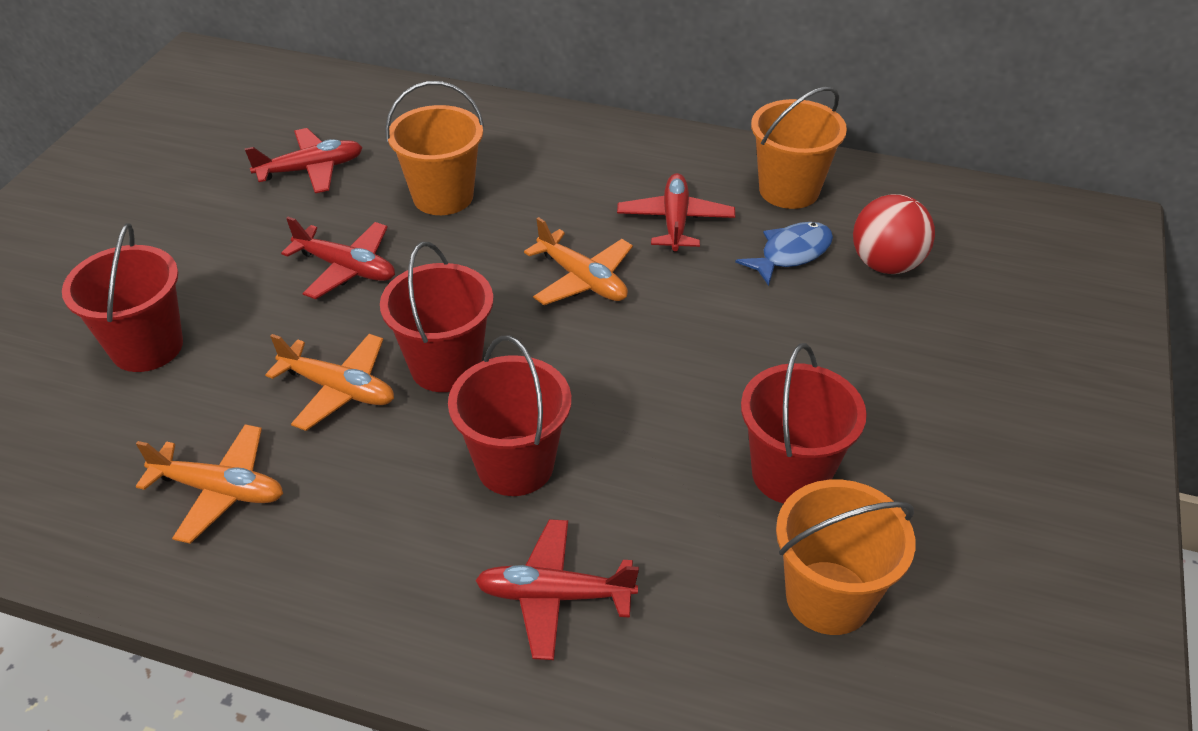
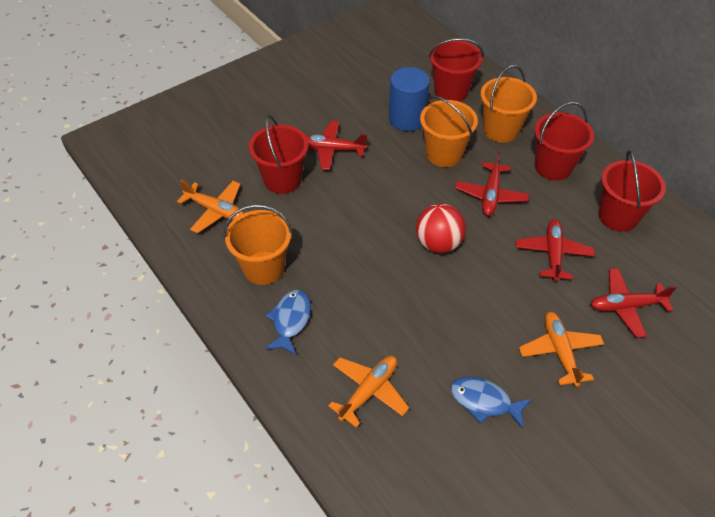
blue cylinder: none = 0 -> [389,67,430,131] = 1
blue fish: [735,222,833,286] = 1 -> [265,290,311,355] [451,377,532,429] = 2

